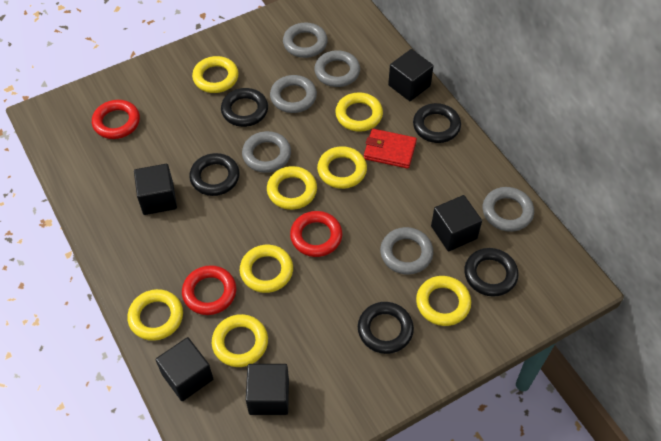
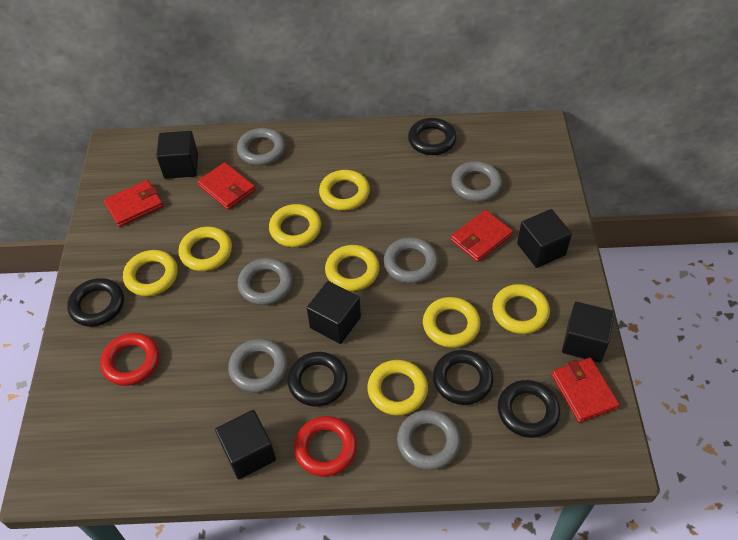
red ring: [92,100,140,139] [182,265,236,315] [290,211,342,257] = 3 -> [100,333,160,386] [294,416,357,477] = 2
red wallet: [364,129,417,169] = 1 -> [104,180,163,227] [197,162,256,210] [451,210,513,262] [552,358,620,423] = 4

